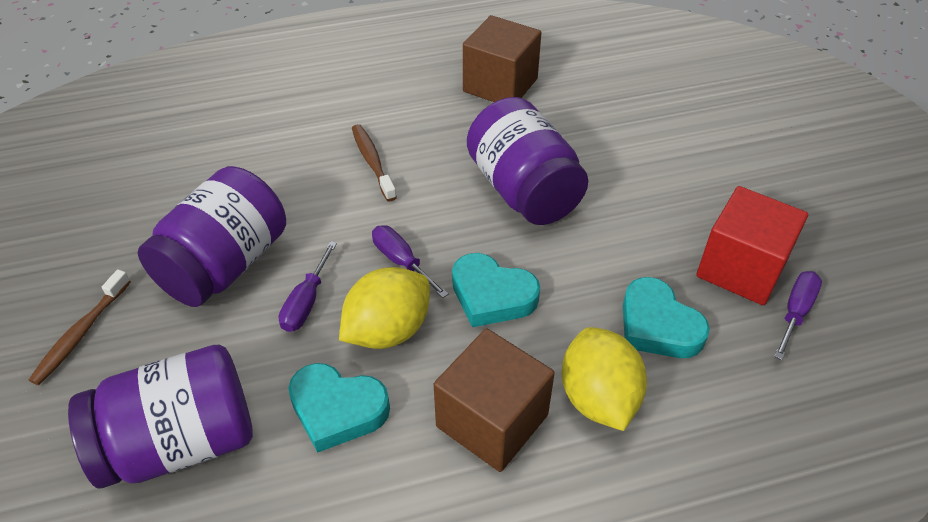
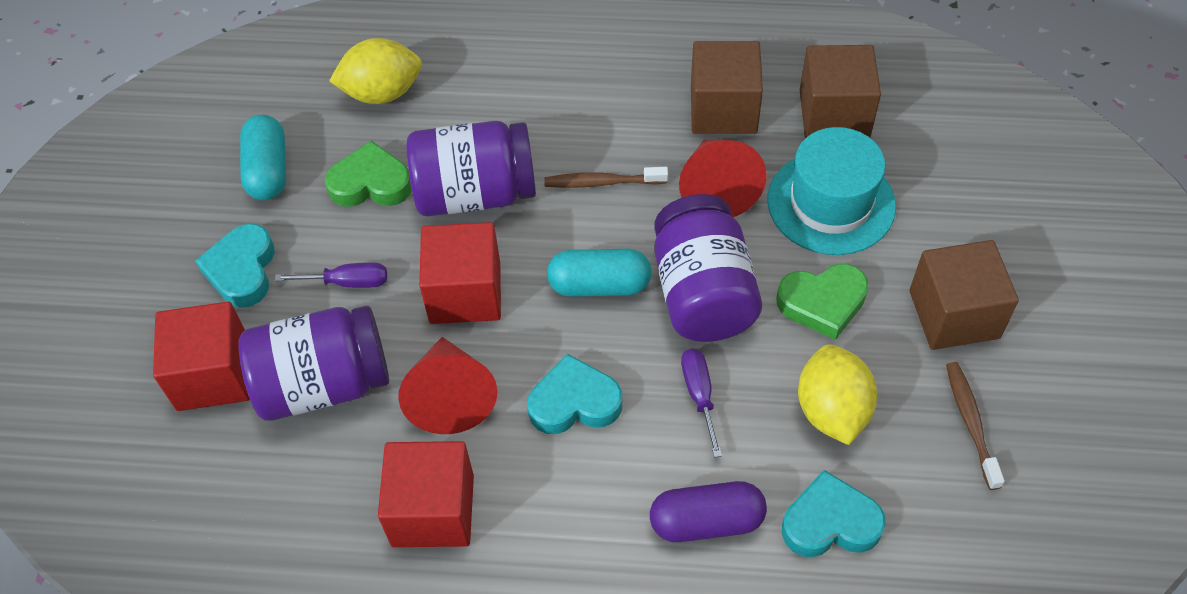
brown cube: [434,329,555,472] [463,15,541,102] = 2 -> [691,41,763,134] [800,45,881,138] [910,240,1019,350] = 3
green heart: none = 0 -> [325,141,412,207] [776,264,869,340] = 2
purple capsule: none = 0 -> [650,481,767,542] = 1
purple screwdriver: [279,241,337,332] [372,225,449,298] [774,271,822,360] = 3 -> [275,262,387,288] [681,348,722,458] = 2
red cone: none = 0 -> [398,337,497,434] [679,140,766,217] = 2
red cube: [696,186,808,305] = 1 -> [153,302,250,411] [378,441,474,547] [419,222,501,324] = 3
turquoise capsule: none = 0 -> [240,115,286,200] [547,249,652,297] = 2
turquoise hat: none = 0 -> [768,127,896,255] = 1

